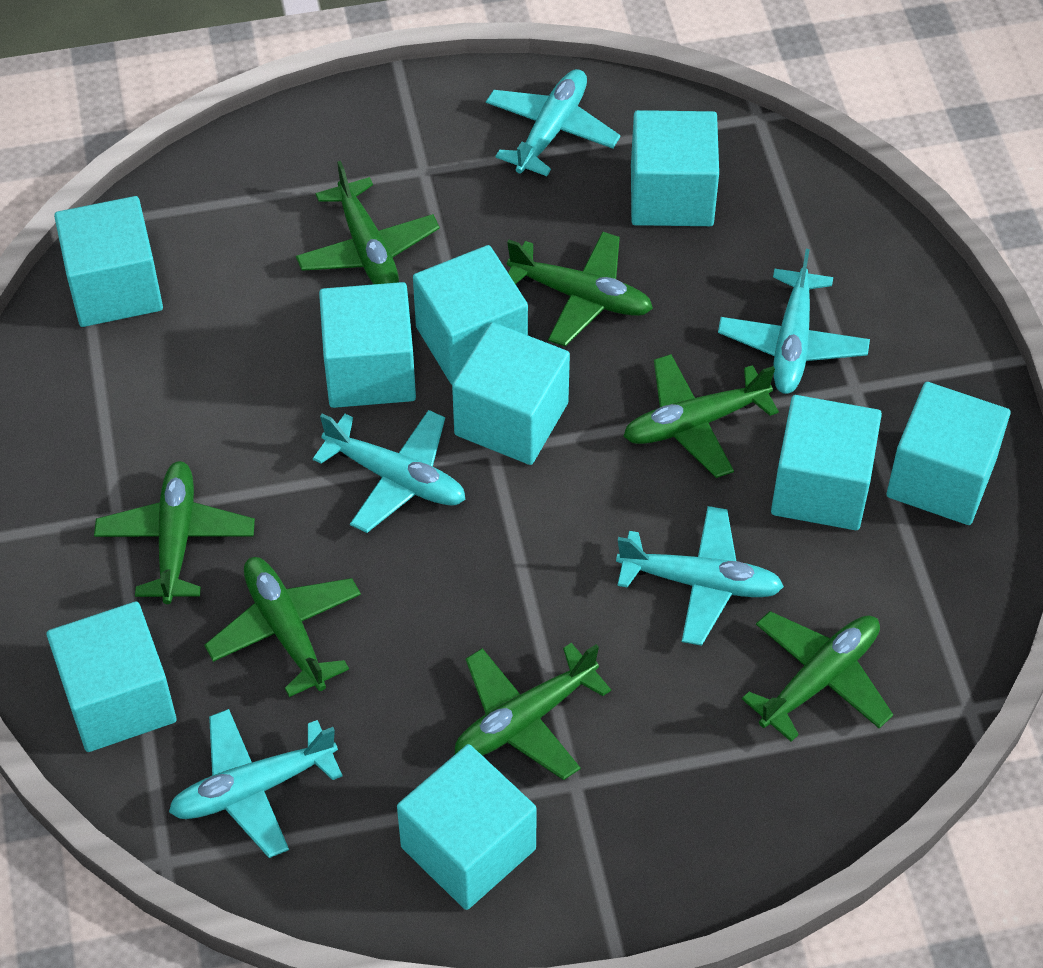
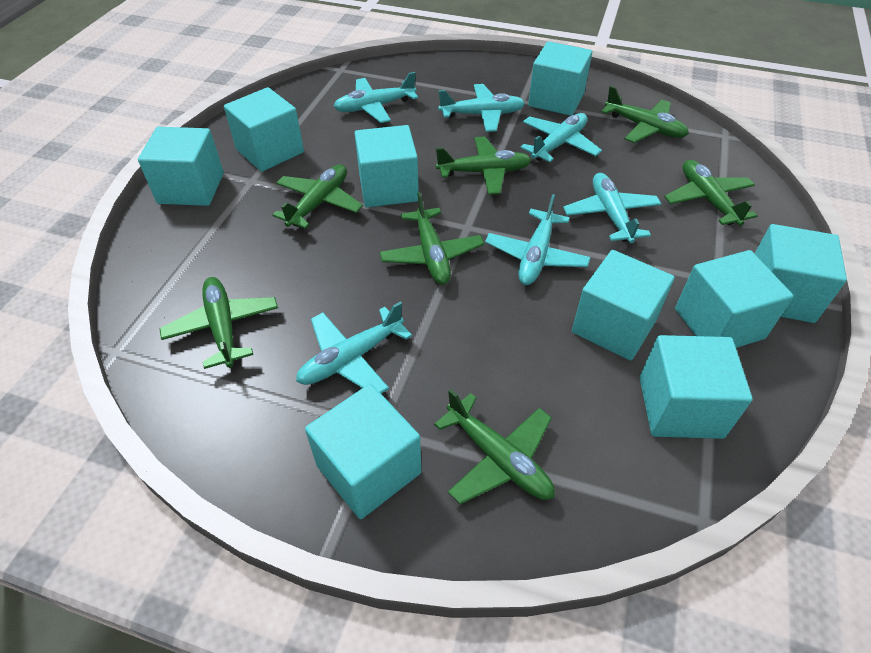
turquoise plane: [169,709,342,858] [313,410,466,533] [486,69,621,176] [616,506,784,646] [718,249,870,394] = 5 -> [296,302,412,394] [333,72,418,123] [438,84,525,132] [485,194,590,285] [520,113,602,162] [563,173,661,244] = 6

